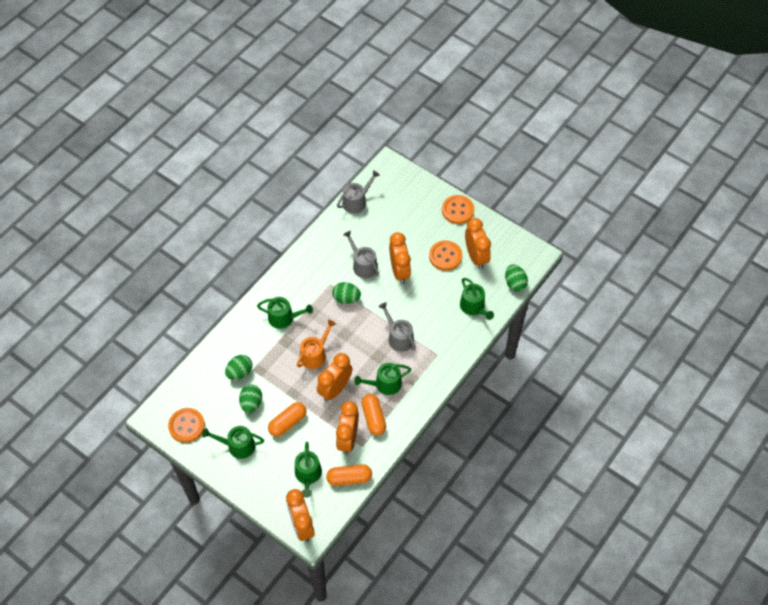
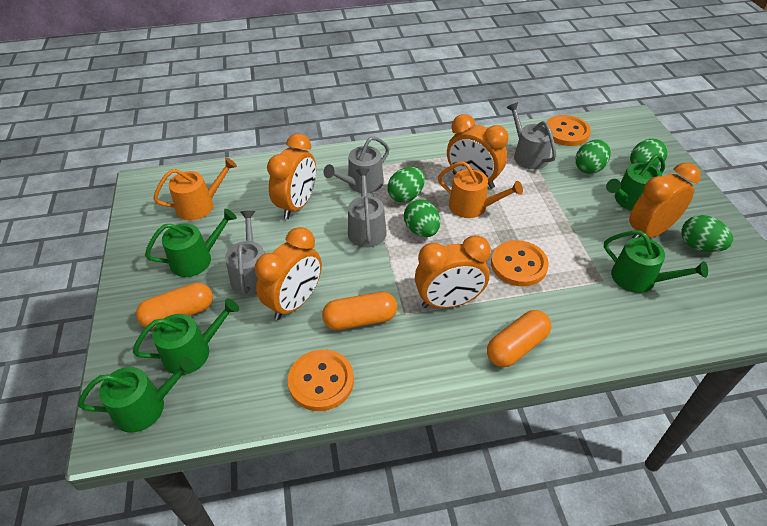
green egg: [225,355,253,380] [239,385,262,413] [332,282,361,304] [505,265,528,291] = 4 -> [387,167,425,203] [404,199,440,237] [575,139,611,174] [630,139,668,168] [681,215,733,252] = 5
grey watering can: [337,170,380,214] [343,231,379,278] [378,302,416,352] = 3 -> [225,211,265,296] [324,136,389,193] [348,168,387,247] [506,102,556,169] = 4
orange watering can: [297,320,336,369] = 1 -> [153,157,237,220] [438,161,523,218] = 2

